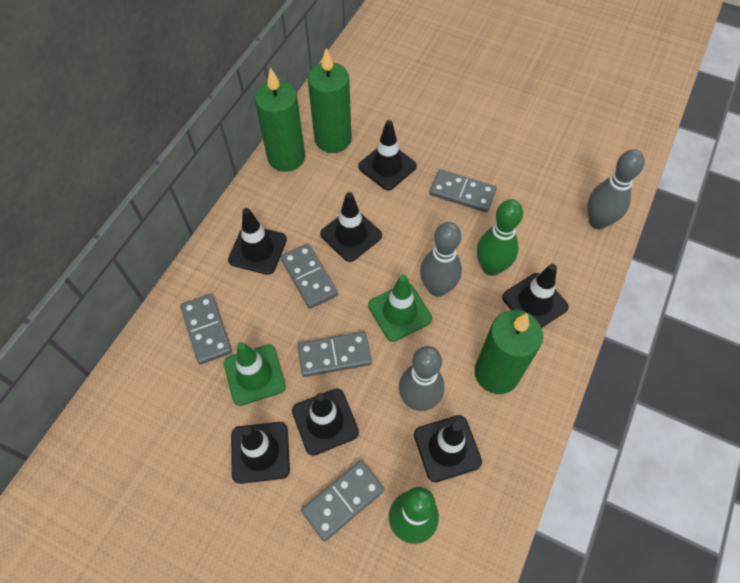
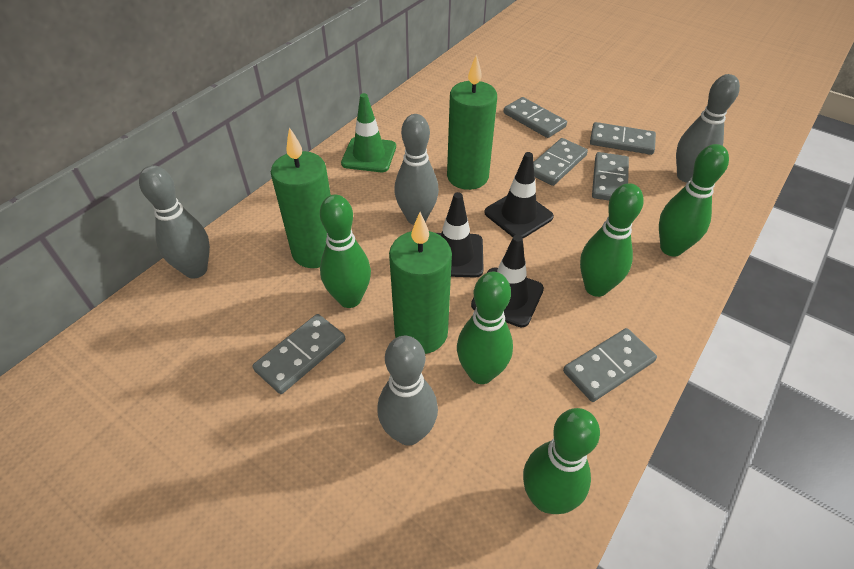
black traffic cone: [228,208,287,275] [231,422,290,484] [292,389,359,456] [320,192,382,262] [358,120,417,190] [414,415,482,482] [502,264,569,328] = 7 -> [437,192,484,278] [471,235,544,327] [484,152,554,238] = 3
green bowling pin: [389,487,439,544] [477,199,523,276] = 2 -> [320,195,371,308] [457,272,513,384] [523,408,600,514] [580,183,644,297] [659,144,729,257] = 5
green traffic cone: [224,342,286,406] [368,274,432,342] = 2 -> [341,93,396,172] = 1
grey bowling pin: [399,346,444,411] [420,222,462,297] [587,149,645,229] = 3 -> [139,165,210,279] [377,335,438,446] [394,114,439,225] [676,74,740,183] = 4
grey domino: [180,294,232,364] [280,243,338,309] [297,332,372,377] [301,460,384,542] [429,169,496,213] = 5 -> [253,314,345,394] [503,97,567,138] [534,138,588,186] [563,328,657,402] [590,122,656,155] [592,152,629,201] = 6

